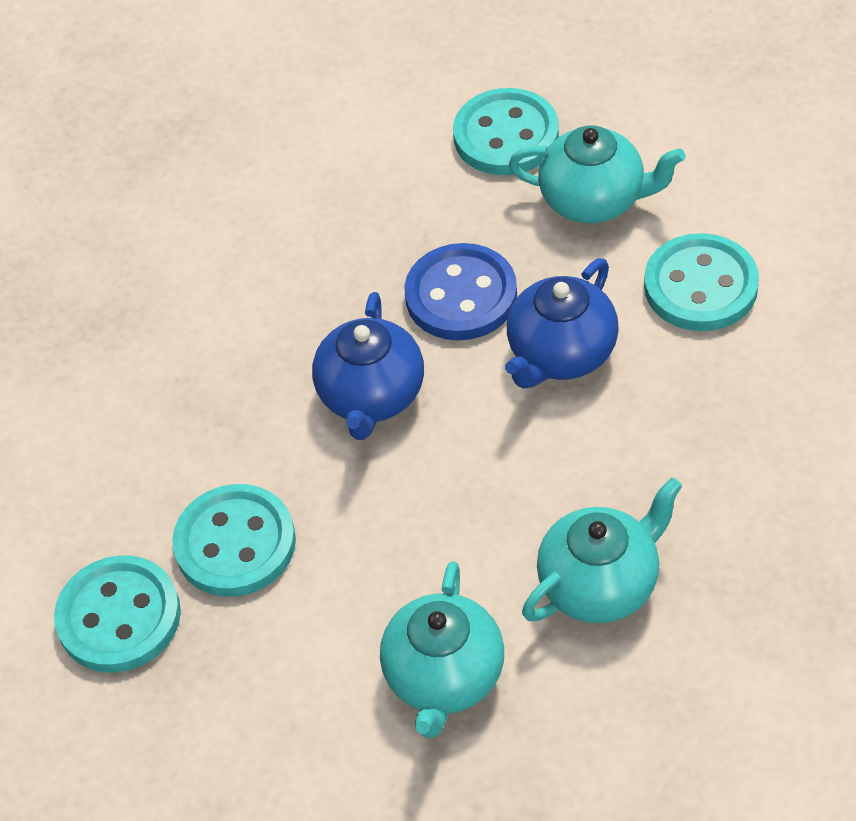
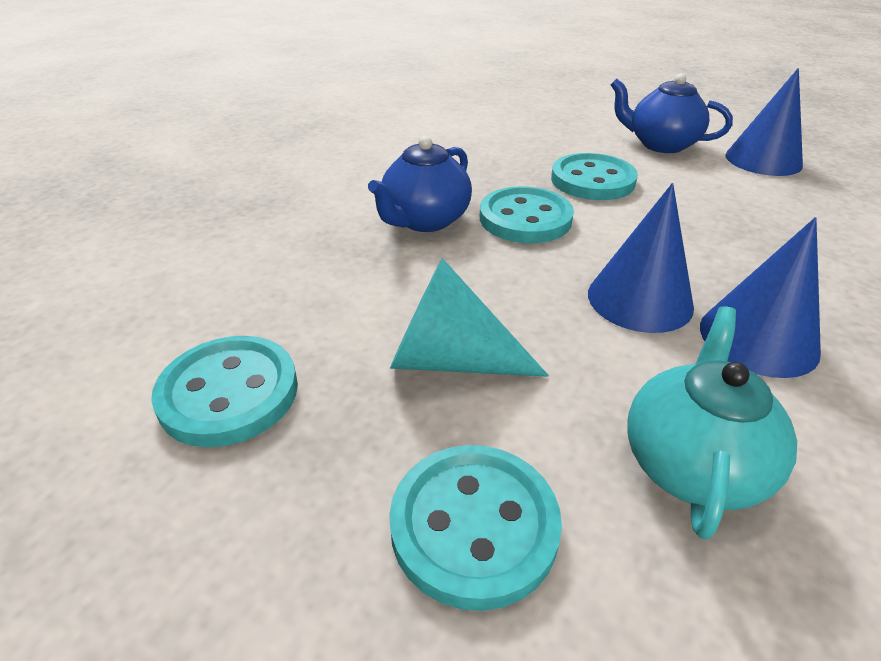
blue button: [404,243,517,341] = 1 -> none = 0
blue cone: none = 0 -> [588,183,694,333] [700,217,821,378] [725,68,803,176] = 3
turquoise cone: none = 0 -> [390,258,549,377] = 1
turquoise teapot: [380,561,504,738] [509,125,686,223] [522,477,683,623] = 3 -> [627,306,797,539] = 1

